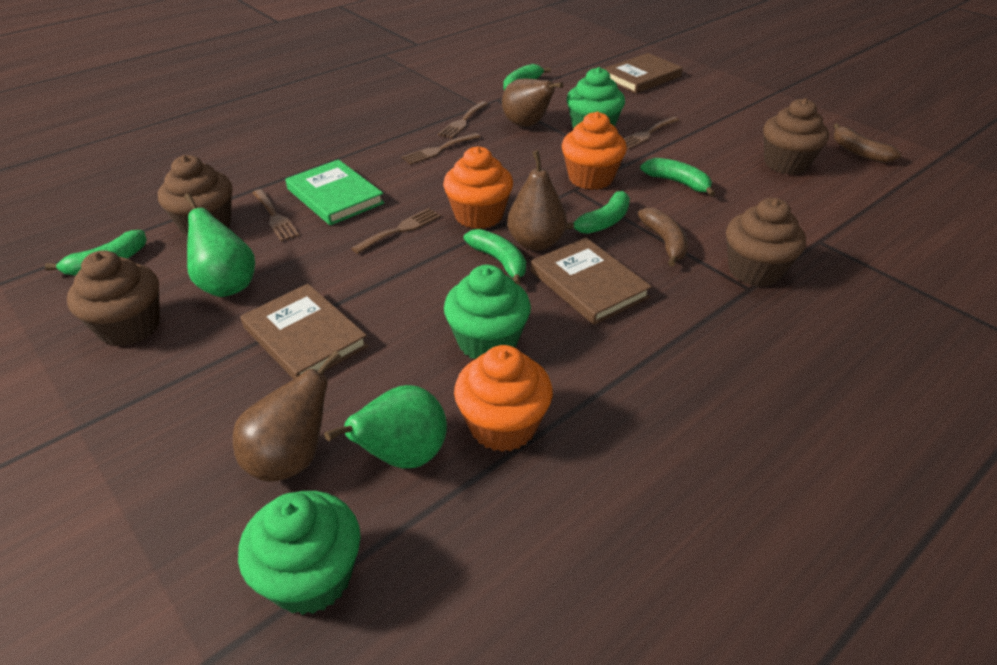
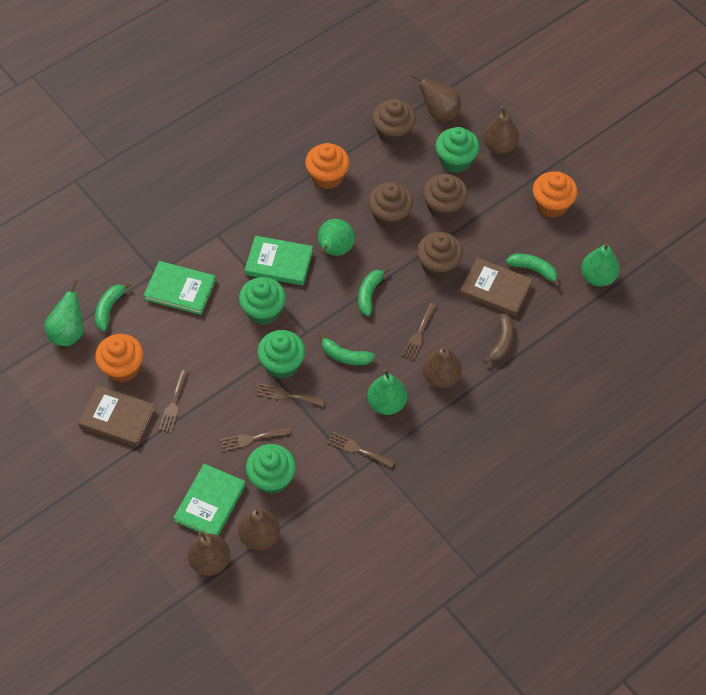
brown banana: [638,207,688,267] [833,124,901,163] = 2 -> [483,313,514,364] = 1
brown book: [240,284,368,379] [531,238,652,325] [603,53,683,94] = 3 -> [78,386,156,447] [460,258,533,316] = 2
brown pear: [233,351,341,482] [502,78,563,127] [507,150,567,251] = 3 -> [188,531,230,576] [238,508,280,550] [411,74,461,121] [423,346,462,388] [483,106,519,154] = 5
green banana: [45,230,147,276] [463,229,526,285] [503,64,551,91] [566,191,630,234] [640,158,715,197] = 5 -> [95,282,131,331] [319,333,375,365] [358,268,390,316] [506,254,560,287] = 4
green book: [286,159,384,225] = 1 -> [144,261,216,315] [173,464,246,536] [245,236,313,285] = 3
green cupcake: [238,491,361,615] [444,265,531,359] [567,67,625,129] = 3 -> [239,277,286,325] [246,444,296,495] [257,330,305,379] [435,127,480,173] = 4
green pear: [184,193,255,297] [324,385,447,468] = 2 -> [44,280,84,346] [318,219,355,256] [367,369,407,415] [581,243,620,287] = 4

